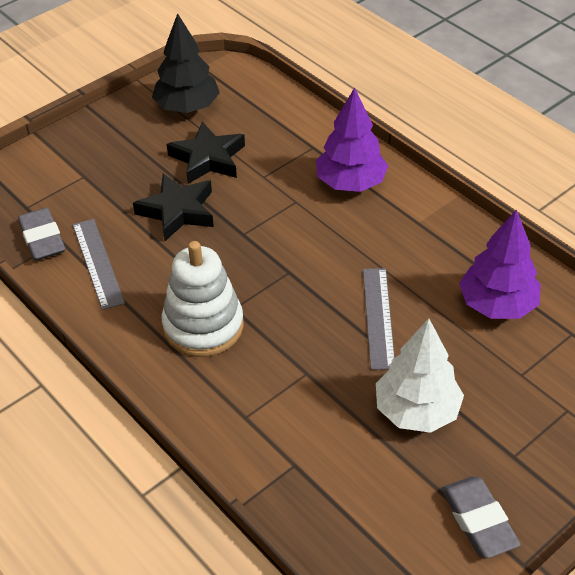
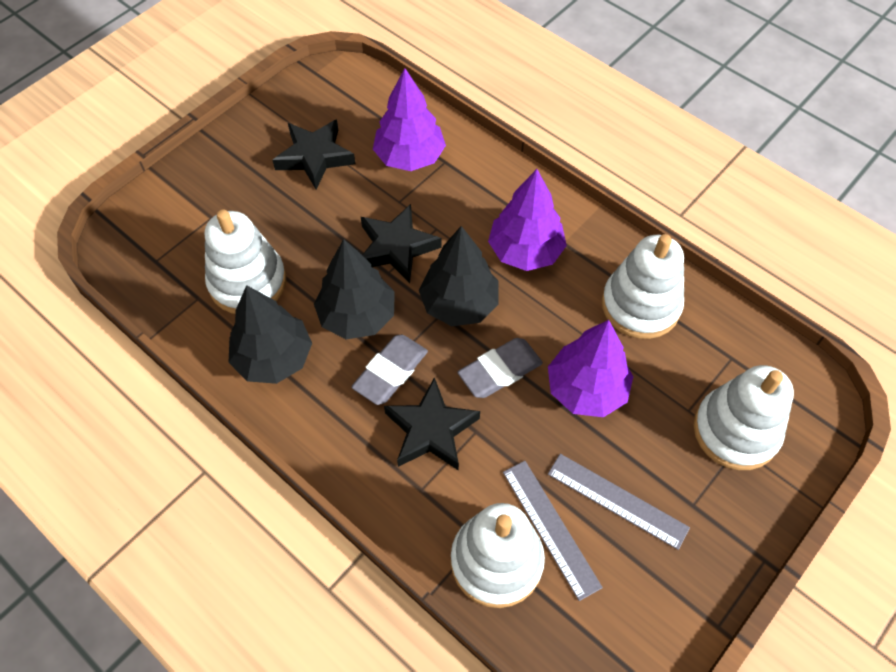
black star: [133,174,214,241] [167,122,245,184] = 2 -> [272,119,355,189] [361,204,442,283] [384,377,480,471] = 3
black tree: [152,13,220,113] = 1 -> [229,285,312,384] [314,239,395,339] [419,226,499,326] = 3
purple tree: [316,88,388,192] [459,209,541,319] = 2 -> [373,68,446,171] [488,169,567,271] [548,320,633,417] = 3
white stacking toy: [162,241,243,357] = 1 -> [205,210,286,314] [451,503,545,608] [602,234,684,339] [694,365,794,470] = 4
white tree: [376,318,464,433] = 1 -> none = 0

